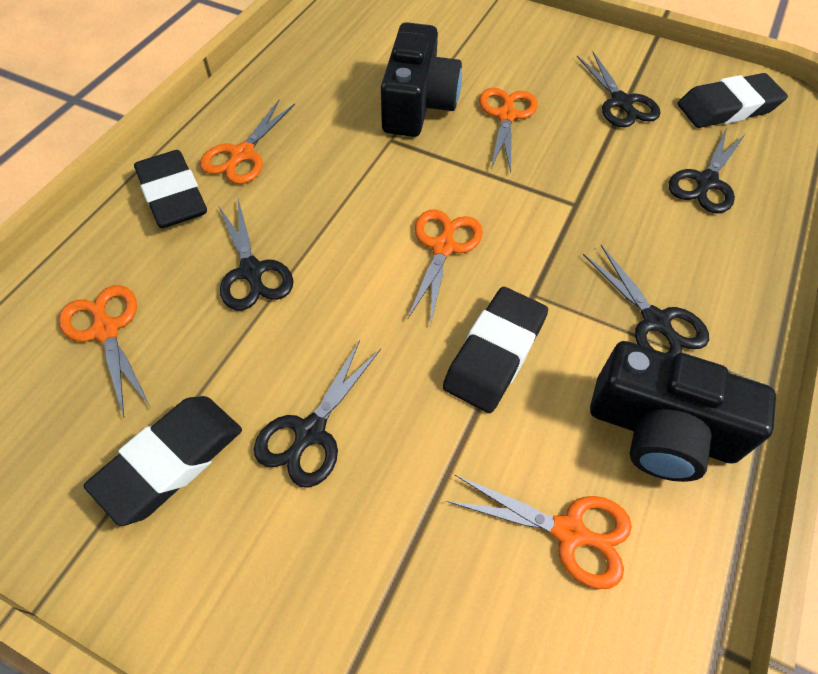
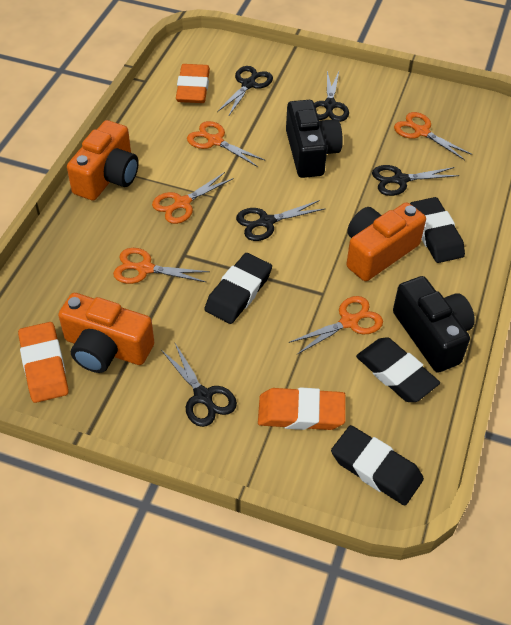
orange camera: none = 0 -> [58,293,154,373] [67,120,139,201] [346,202,426,281] = 3
orange eraser: none = 0 -> [18,322,68,403] [176,64,210,103] [258,387,345,430] = 3

